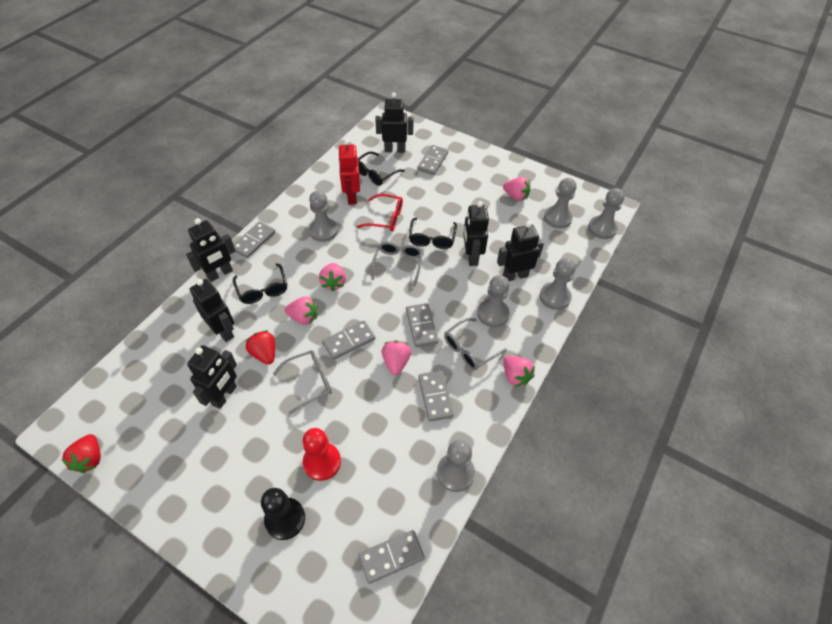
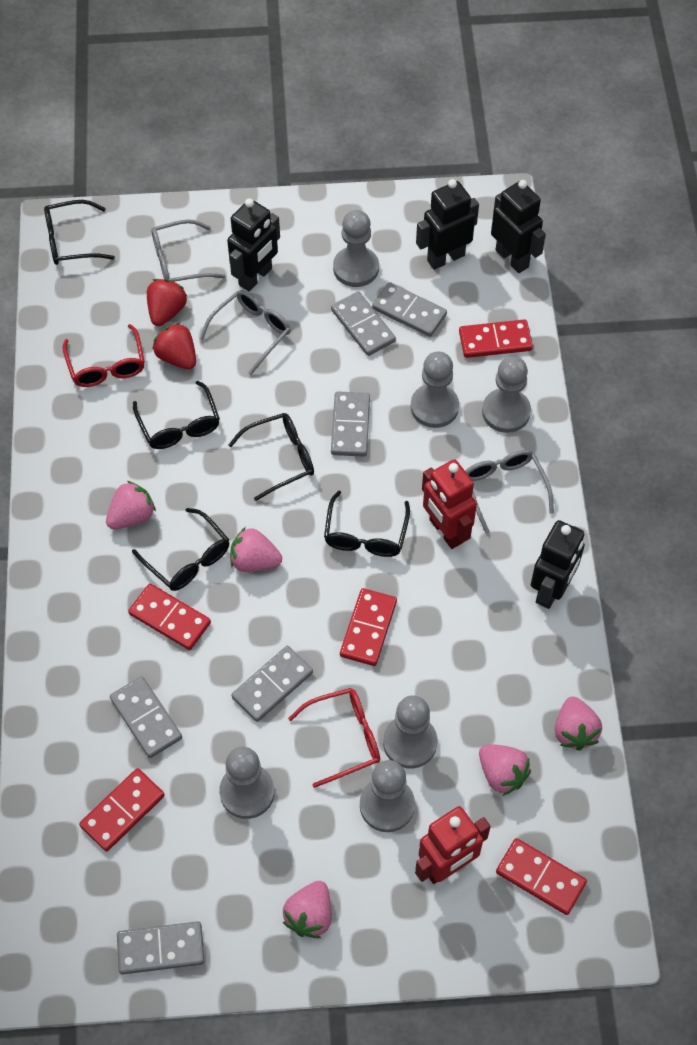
black glasses: [233,263,287,304] [358,151,405,186] [409,218,457,249] = 3 -> [44,200,115,265] [132,508,229,591] [133,381,220,449] [228,413,314,501] [324,490,410,557] = 5
black pawn: [261,488,305,540] = 1 -> none = 0
black robot: [186,218,236,282] [187,345,237,409] [190,279,234,342] [375,92,413,153] [463,201,489,266] [497,221,544,281] = 6 -> [227,198,280,291] [416,179,479,270] [491,180,546,273] [531,520,585,609] = 4
red domino: none = 0 -> [79,768,165,852] [128,584,211,650] [340,588,397,666] [459,319,533,358] [496,838,587,915] = 5
red glasses: [357,194,403,231] = 1 -> [63,324,145,387] [288,688,380,788] = 2
red pawn: [303,428,341,481] = 1 -> none = 0
red robot: [338,139,360,205] = 1 -> [415,806,491,884] [422,459,477,549] = 2

